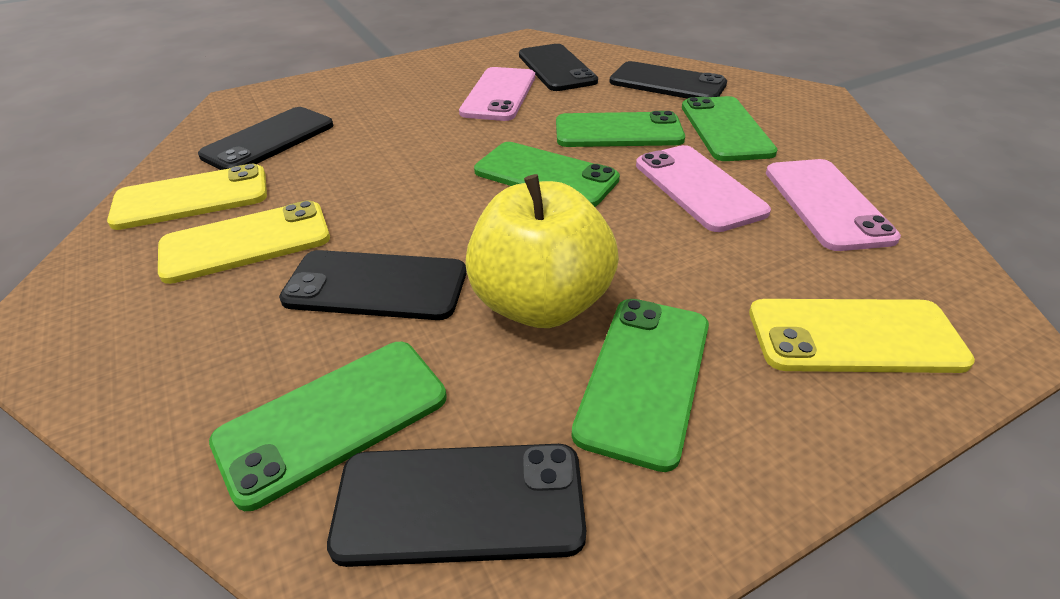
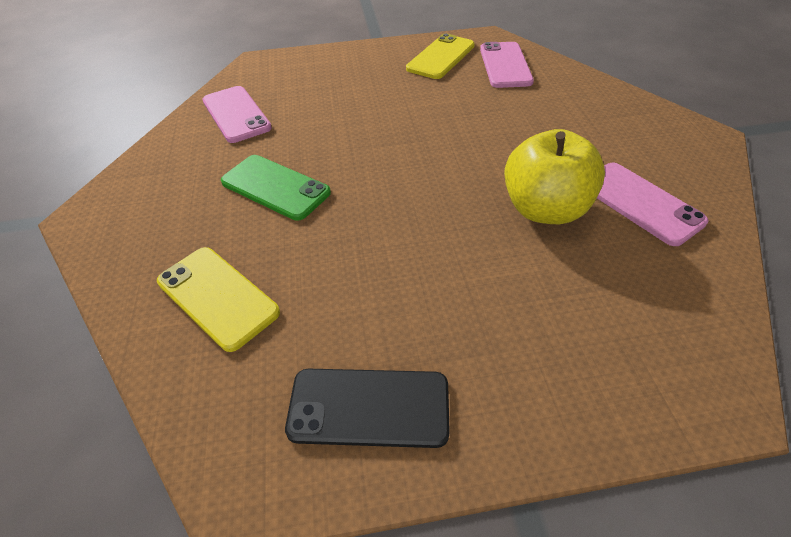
black phone: [198,107,334,170] [279,250,466,320] [327,444,586,567] [519,44,598,91] [610,61,727,99] = 5 -> [285,369,450,448] = 1
green phone: [209,342,447,511] [474,142,620,207] [556,111,685,147] [572,299,709,472] [682,96,778,161] = 5 -> [221,155,331,221] = 1
yellow phone: [107,164,267,230] [158,200,330,284] [749,299,975,373] = 3 -> [157,247,280,352] [406,33,475,79] = 2

